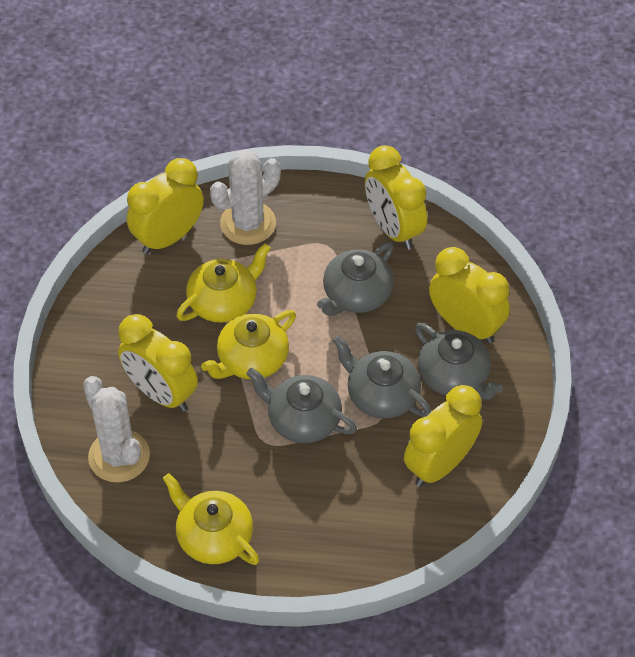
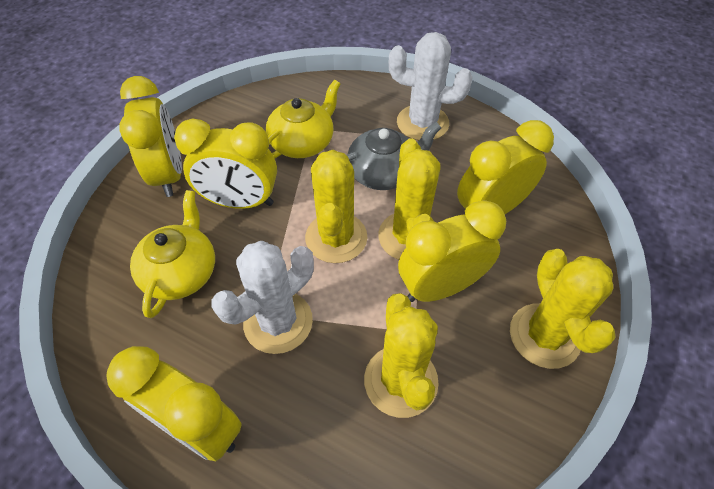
grey teapot: [246,368,357,443] [317,242,394,316] [333,335,431,419] [415,323,503,400] = 4 -> [347,122,441,190] = 1
yellow cactus: none = 0 -> [305,150,367,263] [364,293,439,418] [378,138,441,260] [510,249,616,369] = 4
yellow teapot: [163,473,260,565] [176,243,271,323] [201,310,296,379] = 3 -> [130,190,215,318] [266,80,341,158] = 2

